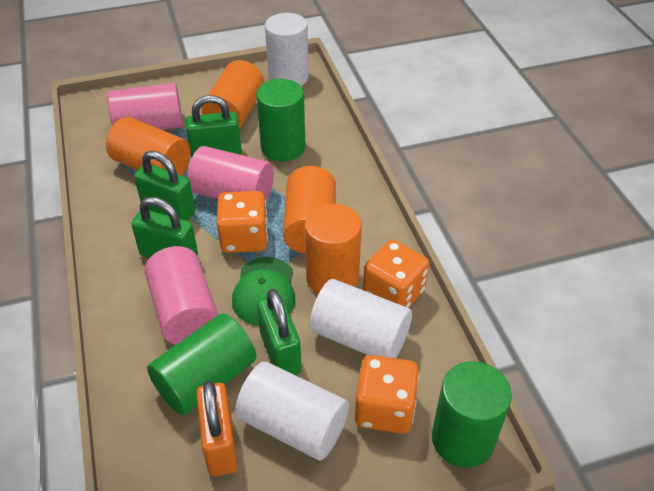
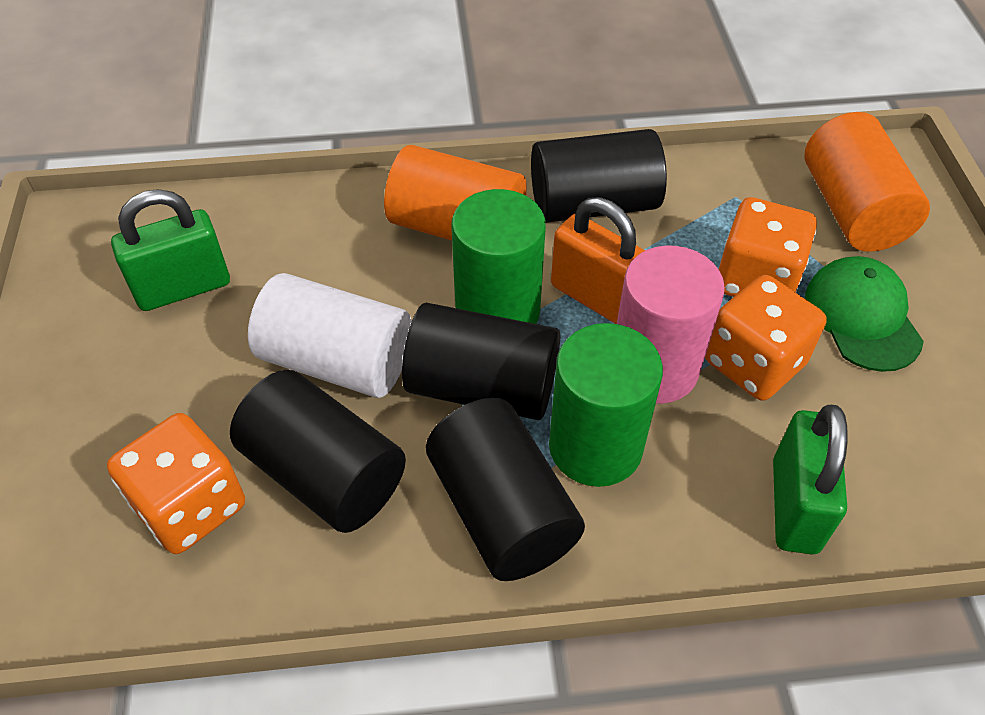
black cylinder: none = 0 -> [230,370,406,533] [402,303,560,420] [426,398,585,581] [531,129,667,223] = 4
green cylinder: [147,313,256,415] [256,79,305,162] [432,361,512,468] = 3 -> [451,189,546,324] [549,323,663,487] = 2
green padlock: [131,197,198,258] [134,151,195,221] [185,95,242,158] [257,289,302,375] = 4 -> [111,189,230,311] [773,405,848,555] = 2
orange cylinder: [106,117,191,176] [201,60,264,129] [283,166,336,254] [305,204,362,294] = 4 -> [384,145,527,241] [804,112,930,252] = 2
pink cylinder: [107,83,183,130] [144,246,218,344] [187,146,274,202] = 3 -> [617,245,725,404] = 1
white cylinder: [235,362,349,460] [265,13,309,86] [310,279,412,358] = 3 -> [248,273,412,398] = 1

